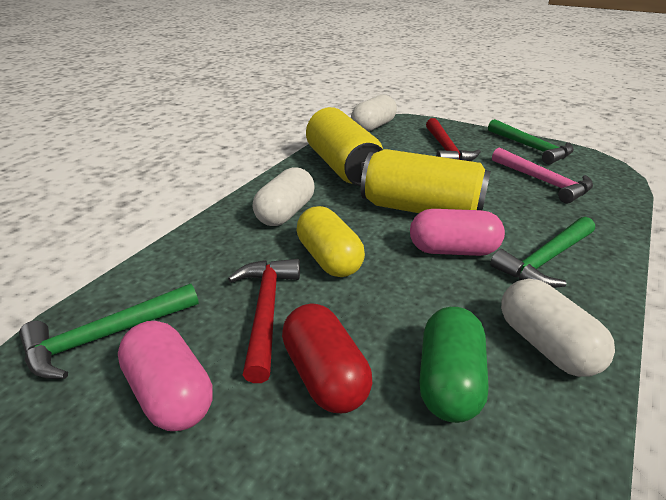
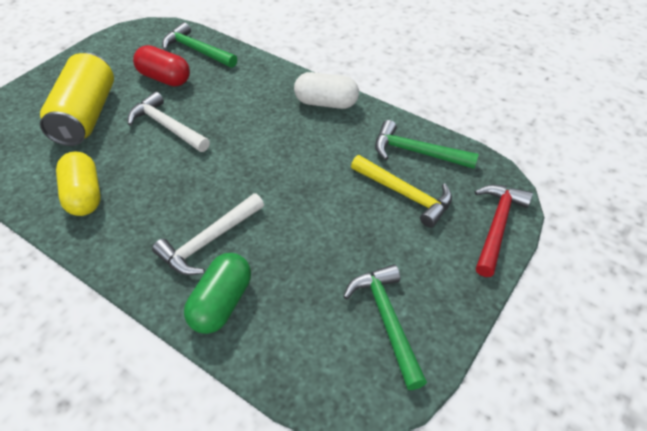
pink capsule: [118,321,213,431] [410,209,505,256] = 2 -> none = 0
pink hammer: [492,147,593,203] = 1 -> none = 0
red hammer: [228,259,300,383] [426,118,481,161] = 2 -> [475,184,533,277] = 1
white capsule: [253,167,314,226] [351,95,397,131] [501,279,615,377] = 3 -> [294,72,359,109] = 1
white hammer: none = 0 -> [127,92,210,152] [152,193,264,275] = 2
yellow can: [306,107,383,186] [361,149,491,213] = 2 -> [40,53,114,146] = 1
yellow hammer: none = 0 -> [351,155,452,228] = 1

